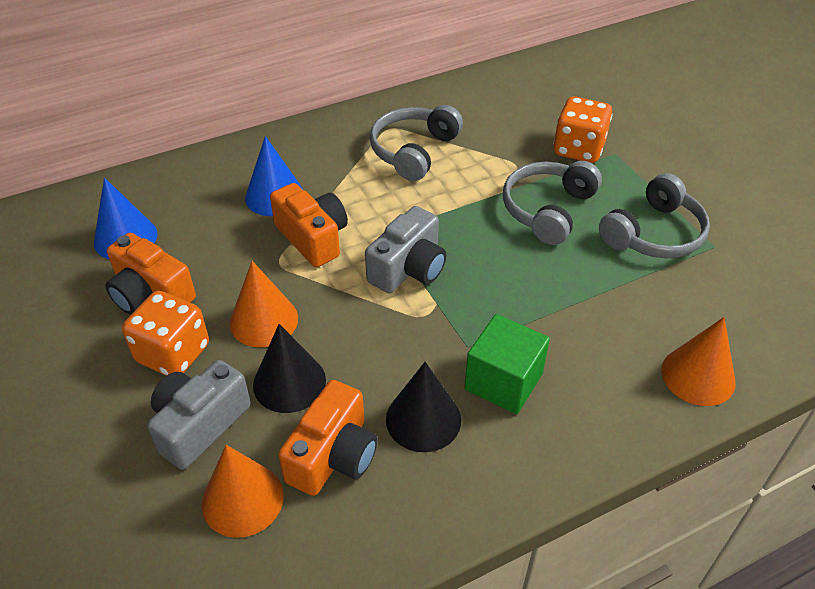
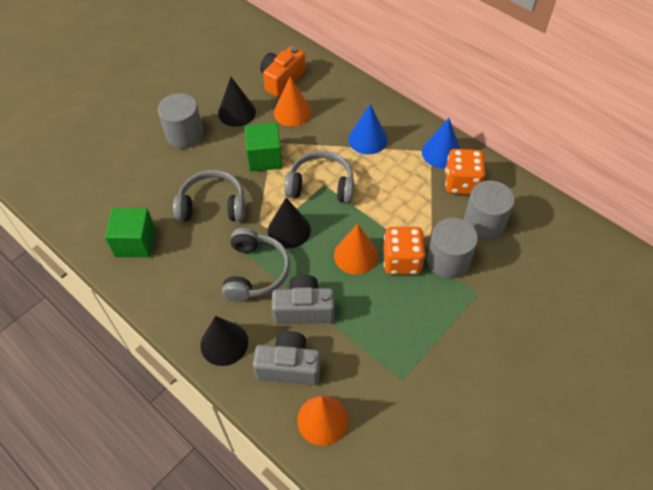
black cone: [253,324,326,413] [386,362,461,452] = 2 -> [200,316,248,366] [218,77,256,127] [268,198,311,248] = 3
green cube: [465,314,550,414] = 1 -> [105,208,155,257] [245,123,282,172] = 2
grey cylinder: none = 0 -> [158,93,203,149] [427,218,478,279] [464,180,515,240] = 3
orange camera: [105,233,196,315] [270,183,348,267] [278,380,377,496] = 3 -> [260,46,306,97] = 1

